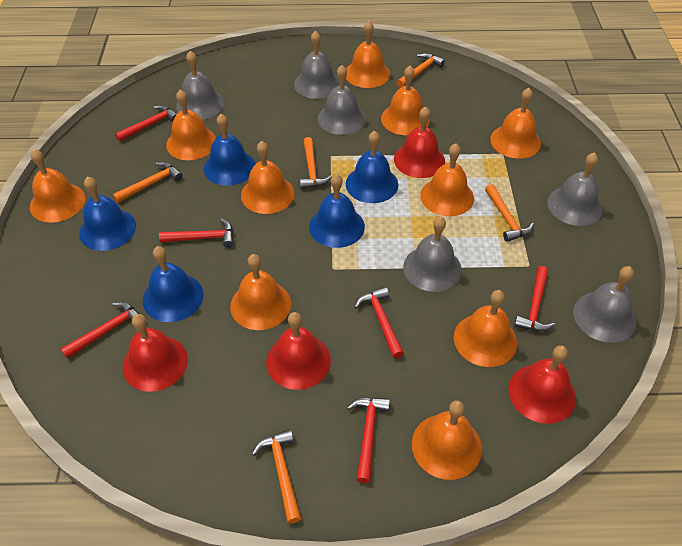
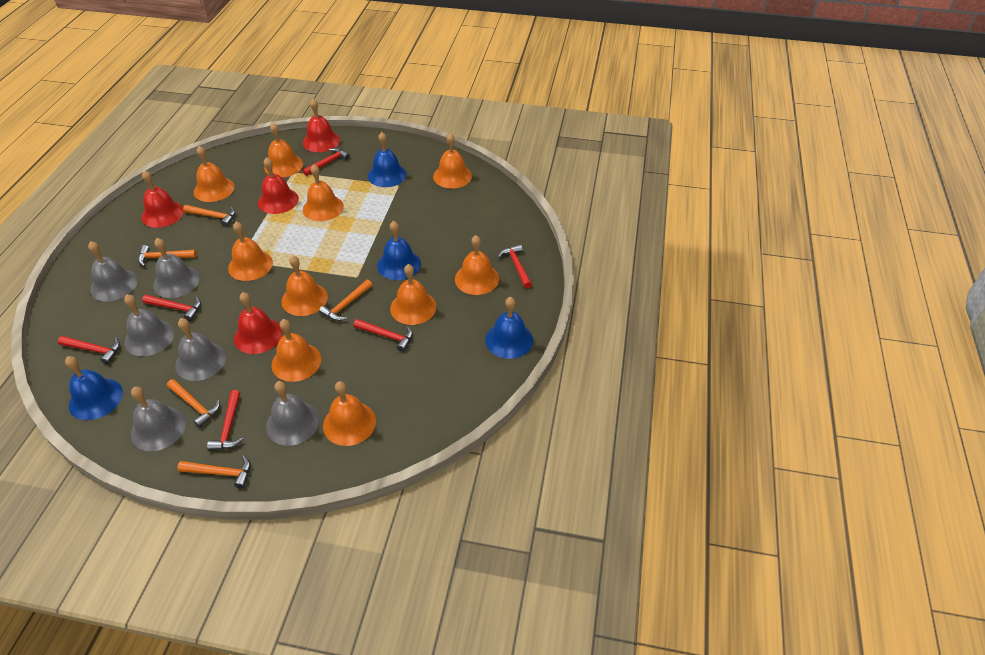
blue bell: [79,177,136,251] [143,246,203,322] [204,114,255,186] [309,174,365,248] [346,131,398,203] = 5 -> [65,356,123,420] [368,132,407,187] [377,221,421,280] [485,297,533,359] = 4

